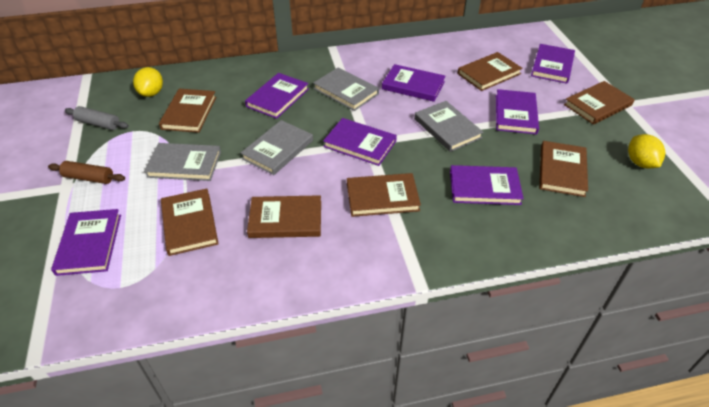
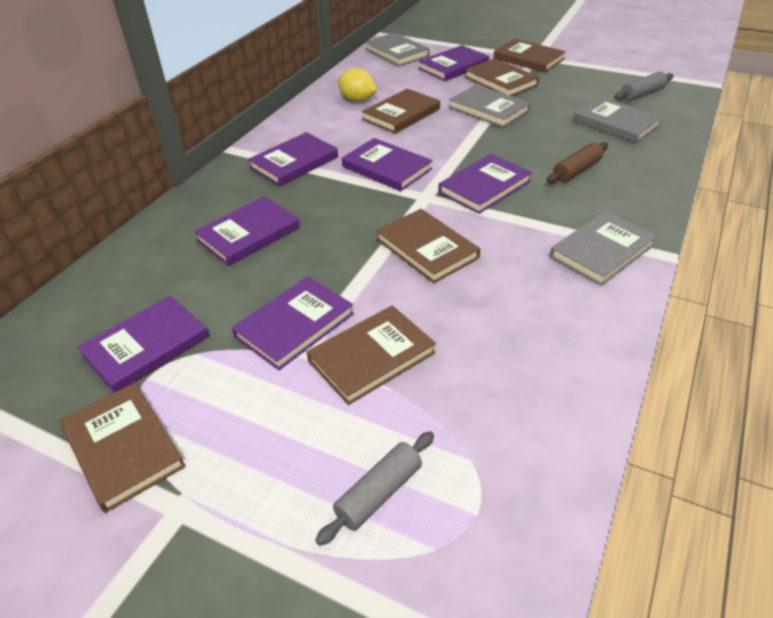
brown book: [159,89,216,133] [161,189,219,256] [247,195,321,238] [347,173,421,217] [458,52,523,91] [539,141,588,197] [564,81,635,125] = 7 -> [60,383,186,513] [307,305,436,405] [362,88,440,134] [376,209,480,283] [465,58,539,96] [493,39,566,72] = 6
grey rolling pin: [65,106,129,130] = 1 -> [315,431,434,546] [614,72,674,101] = 2
yellow lemon: [133,67,163,97] [628,134,665,168] = 2 -> [338,68,377,102] = 1

